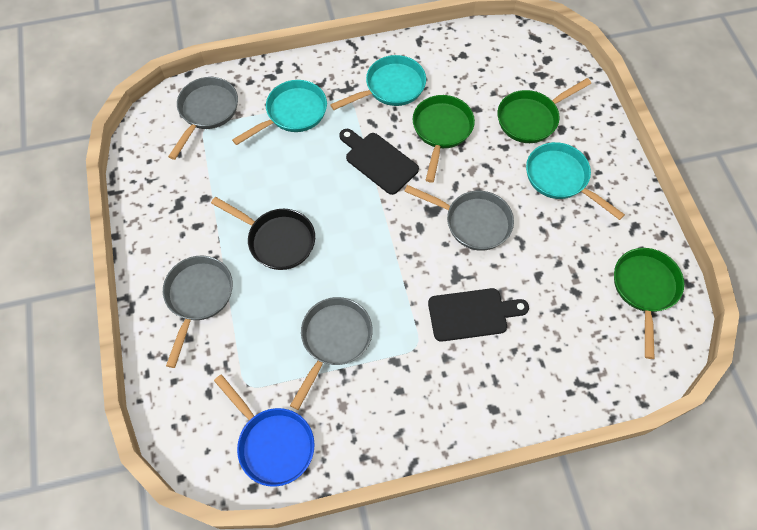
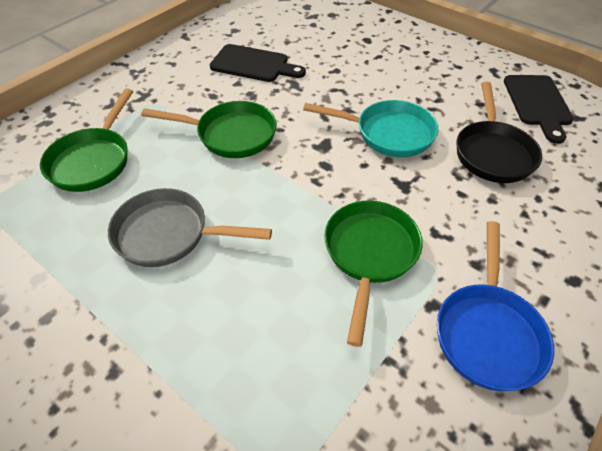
grey pan: [163,255,233,368] [168,77,238,160] [290,297,373,410] [404,185,514,251] = 4 -> [108,188,272,267] = 1
turquoise pan: [232,80,327,145] [330,55,426,110] [526,142,625,220] = 3 -> [303,100,439,157] = 1

